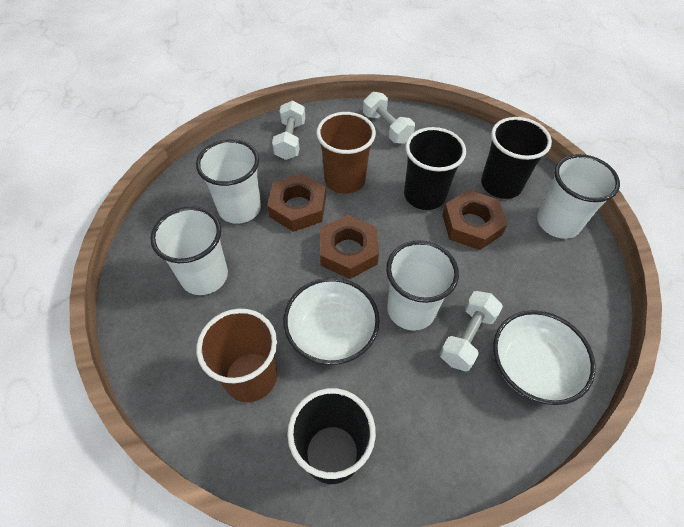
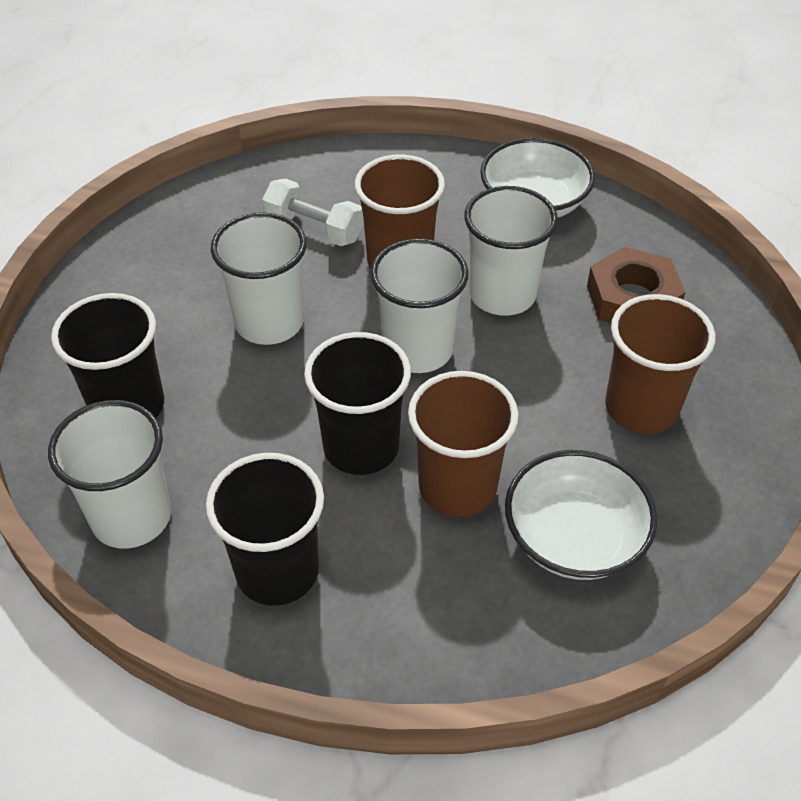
brown cup: [197,308,277,402] [316,112,376,194] = 2 -> [355,154,445,269] [408,371,519,517] [605,294,715,434] = 3
brown nut: [267,173,326,232] [320,215,379,279] [442,190,508,250] = 3 -> [587,247,686,323] = 1
white dumbbell: [272,101,305,160] [363,92,415,144] [440,291,503,372] = 3 -> [262,178,363,246] = 1

